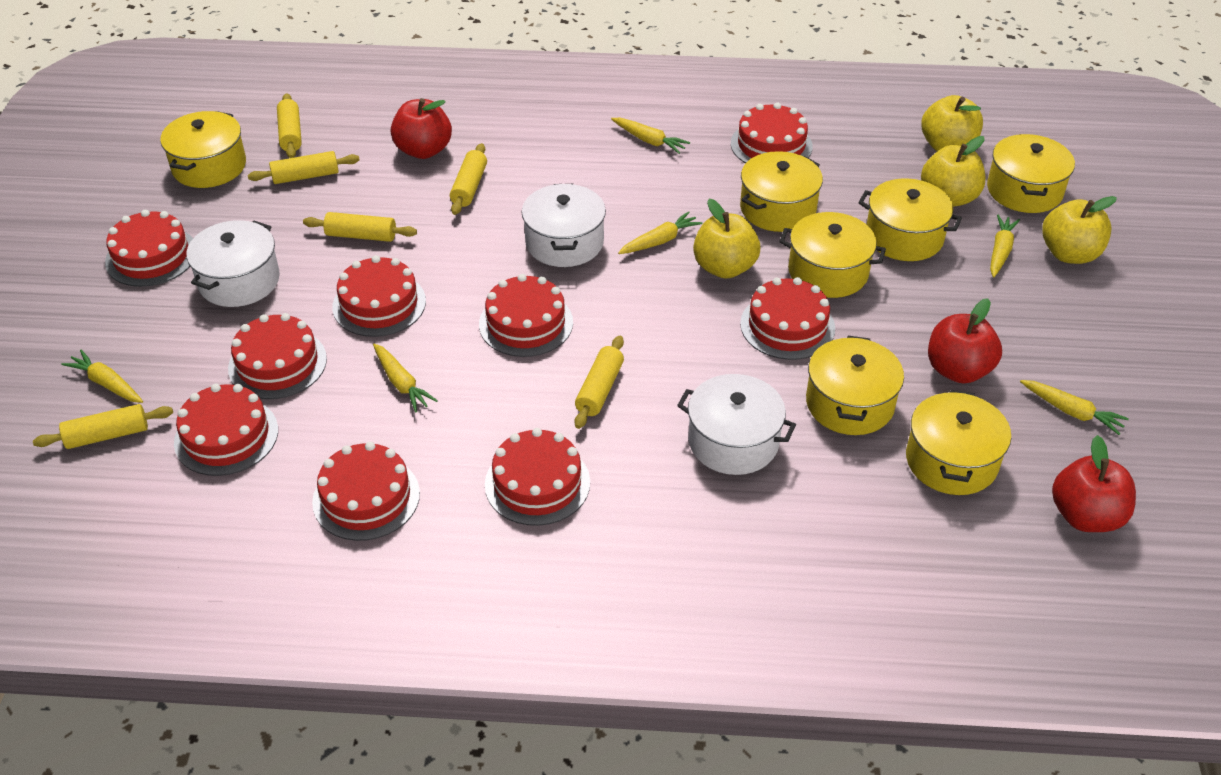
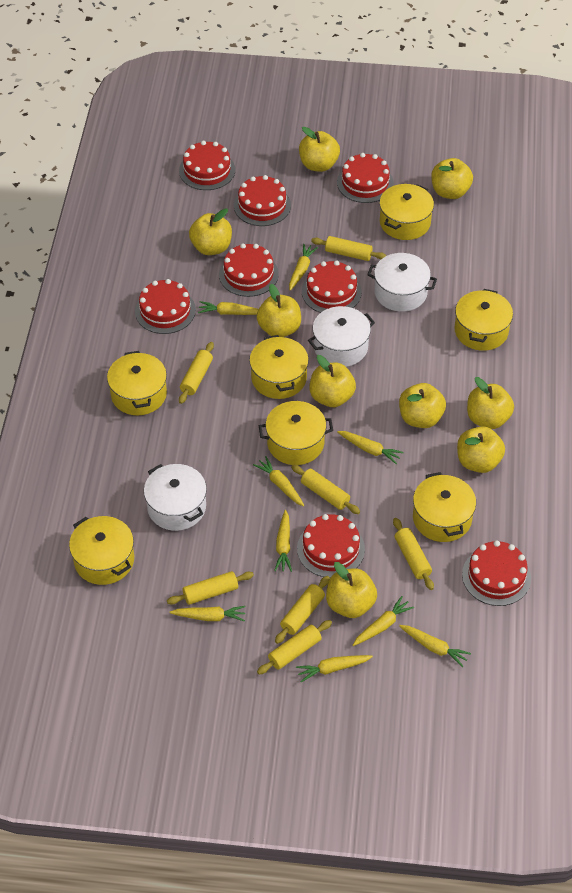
red apple: [391,98,452,159] [928,298,1002,384] [1052,435,1136,532] = 3 -> none = 0
red cake: [105,210,193,287] [174,384,278,476] [228,313,327,399] [312,442,420,541] [332,255,426,337] [479,274,573,357] [485,428,590,526] [731,102,813,163] [740,277,835,360] = 9 -> [135,279,196,334] [179,141,235,190] [219,243,279,297] [234,175,291,226] [297,514,365,578] [302,261,362,313] [337,153,394,203] [462,540,531,606] = 8
yellow apple: [693,199,760,279] [921,95,983,151] [921,136,986,207] [1042,196,1117,264] = 4 -> [189,208,232,255] [257,284,301,337] [299,127,340,172] [310,355,356,407] [326,562,377,618] [399,383,446,428] [431,158,473,199] [457,426,505,473] [467,377,514,429] = 9
yellow carrot: [61,350,143,403] [373,343,438,412] [611,118,690,154] [618,211,702,254] [990,215,1020,277] [1020,380,1129,435] = 6 -> [170,606,246,622] [198,301,258,315] [253,456,305,506] [274,510,292,572] [289,244,318,291] [296,655,373,682] [337,431,404,464] [353,596,414,646] [399,625,471,667] = 9
yellow rolling pin: [33,404,173,449] [248,151,360,184] [277,93,302,158] [303,212,417,242] [450,143,487,215] [574,335,624,429] = 6 -> [167,571,254,605] [179,342,214,404] [257,620,332,675] [275,576,330,644] [291,465,360,514] [311,236,386,261] [393,518,434,590] = 7

